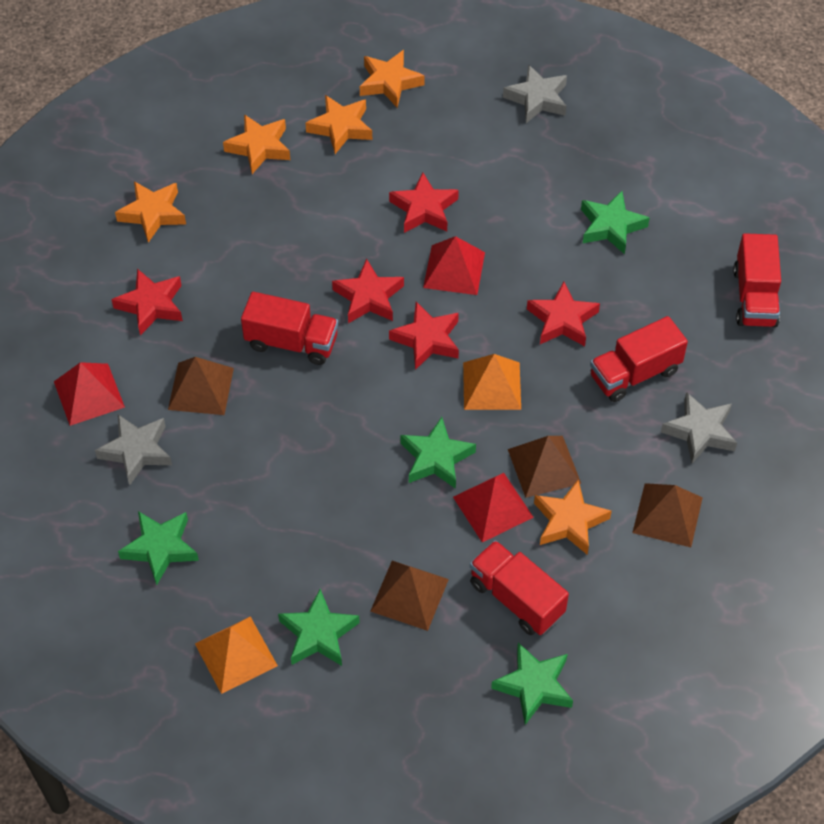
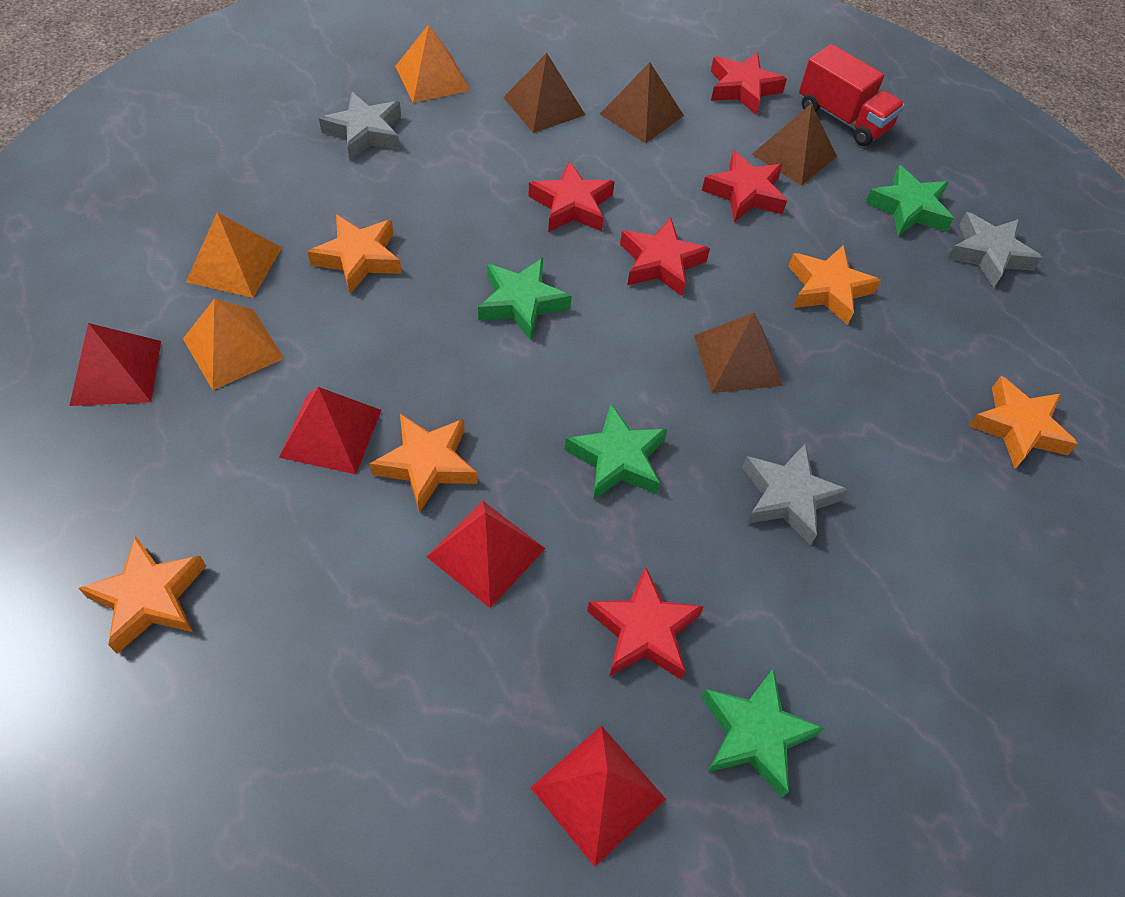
green star: [118,511,199,585] [278,589,360,666] [401,417,476,489] [491,643,573,725] [581,191,650,254] = 5 -> [478,258,571,340] [564,404,668,500] [702,668,825,797] [865,165,954,236] = 4
orange pyramid: [195,616,278,694] [463,354,521,410] = 2 -> [183,299,284,390] [186,212,282,298] [395,24,471,103] = 3
red pyramid: [54,362,125,426] [423,236,485,295] [453,473,534,542] = 3 -> [69,323,161,406] [279,387,381,474] [427,501,546,608] [531,725,666,867] = 4
red truck: [241,292,338,365] [470,540,569,635] [590,316,688,402] [733,233,781,327] = 4 -> [799,44,905,146] = 1

